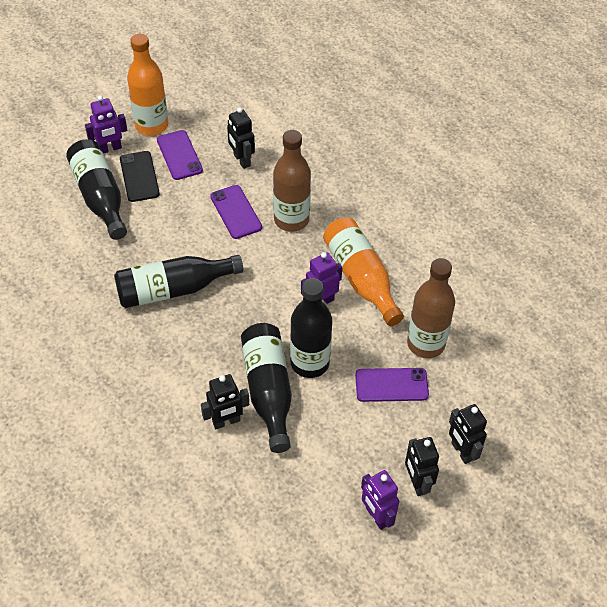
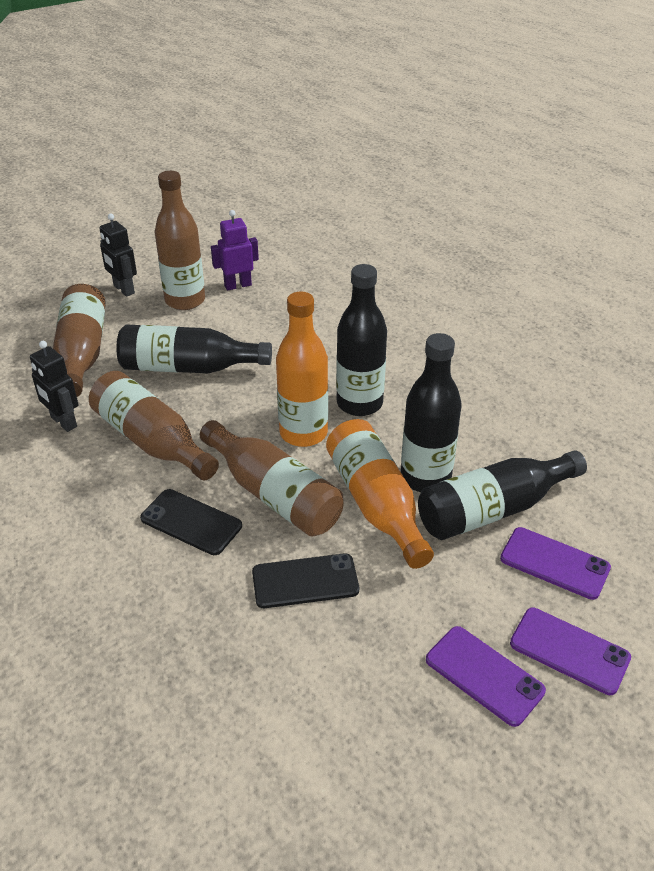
black phone: [120,151,160,202] = 1 -> [140,489,242,555] [252,553,359,608] = 2
black robot: [201,374,249,429] [227,107,255,169] [405,437,439,496] [449,404,487,464] = 4 -> [30,341,78,432] [99,214,137,297] = 2
brown bottle: [273,130,311,232] [407,258,455,358] = 2 -> [53,284,106,397] [89,371,219,481] [155,171,205,310] [200,420,343,536] = 4
purple robot: [85,95,127,154] [301,252,342,304] [361,470,399,530] = 3 -> [211,210,259,291] = 1

